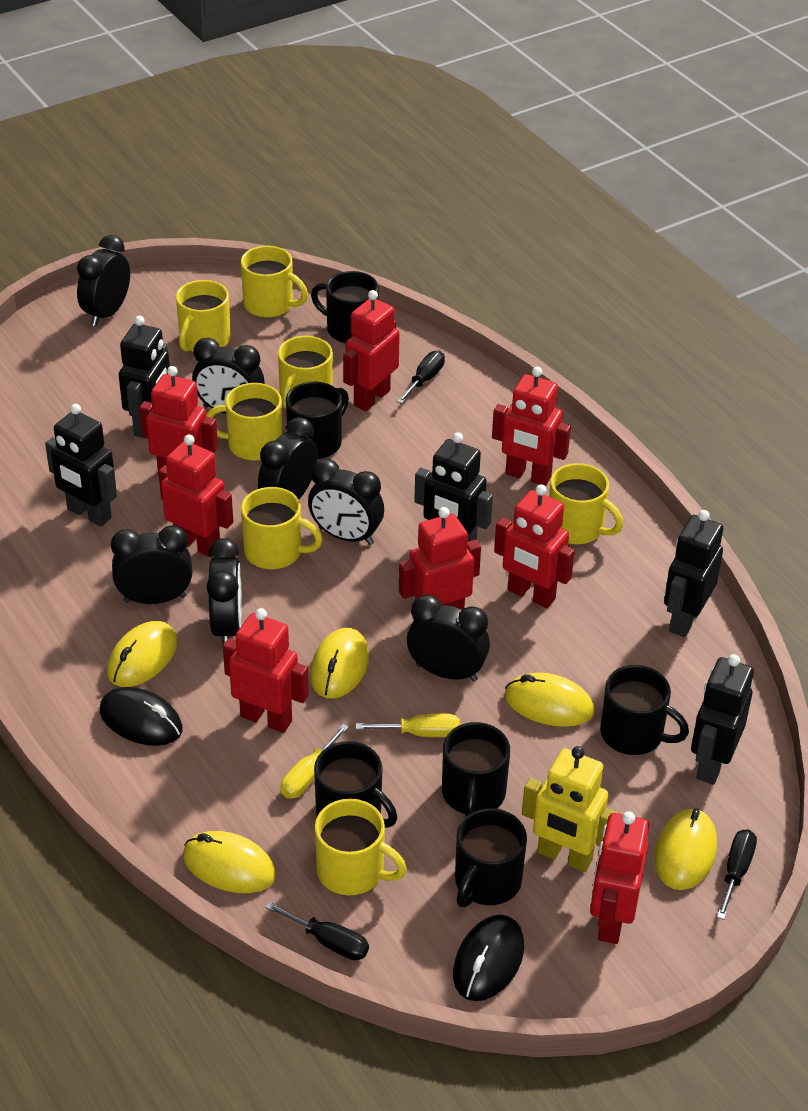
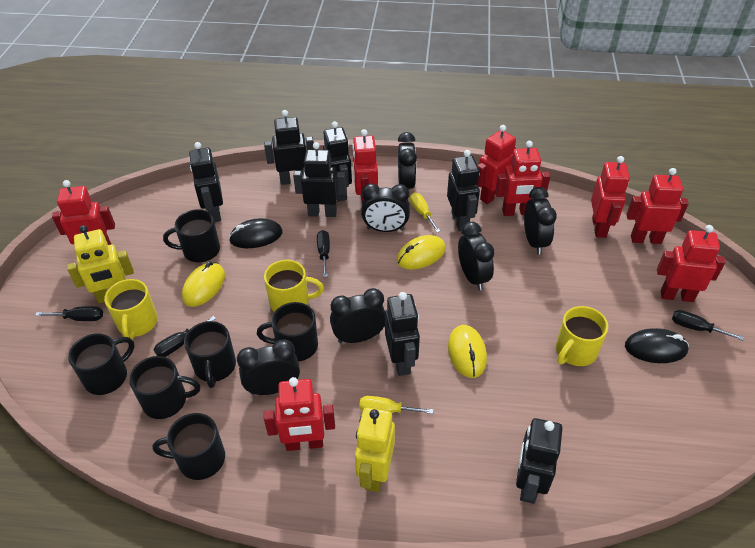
black clock: [77,235,130,326] [111,525,192,604] [192,338,265,414] [207,538,242,645] [258,417,318,499] [308,459,384,545] [407,595,490,682] = 7 -> [237,339,300,395] [330,288,385,343] [361,183,410,232] [398,132,417,190] [458,222,495,291] [524,187,557,255] = 6
black robot: [45,404,117,527] [119,316,170,439] [414,432,493,542] [664,510,723,637] [691,654,754,785] = 5 -> [189,142,223,222] [264,110,314,185] [293,142,346,217] [323,121,352,202] [385,292,420,376] [447,150,480,231] [516,418,562,504] = 7
black screwdriver: [265,902,369,960] [397,351,445,404] [717,829,757,920] = 3 -> [35,306,103,321] [154,316,216,357] [317,230,330,277] [672,310,744,341] = 4
yellow mouse: [107,621,177,687] [183,831,276,893] [310,628,369,699] [505,673,594,727] [654,808,717,890] = 5 -> [182,261,225,307] [397,235,446,270] [448,325,487,378] = 3
yellow mug: [176,280,231,352] [206,383,282,461] [241,246,308,318] [241,487,323,569] [278,336,333,409] [315,799,407,895] [549,463,623,544] = 7 -> [104,279,158,340] [264,260,324,312] [556,306,608,366] = 3
yellow robot: [522,746,617,872] = 1 -> [67,225,134,304] [355,407,395,492] = 2

